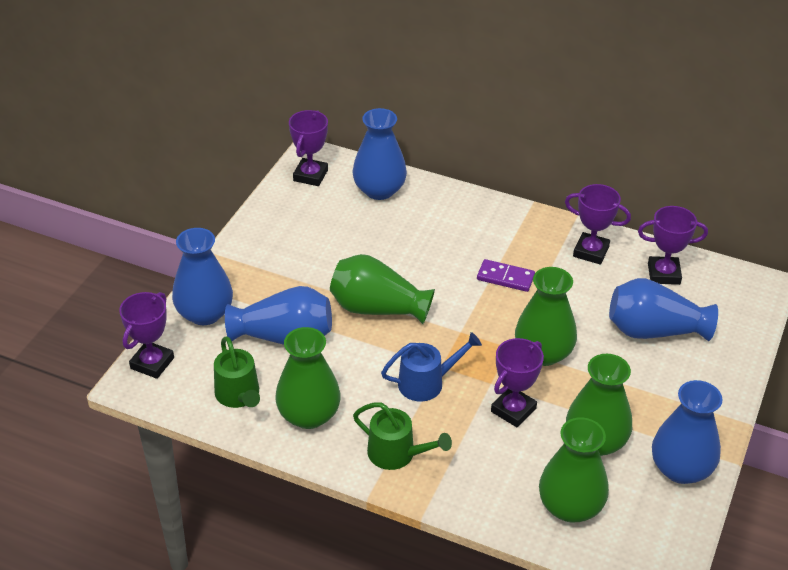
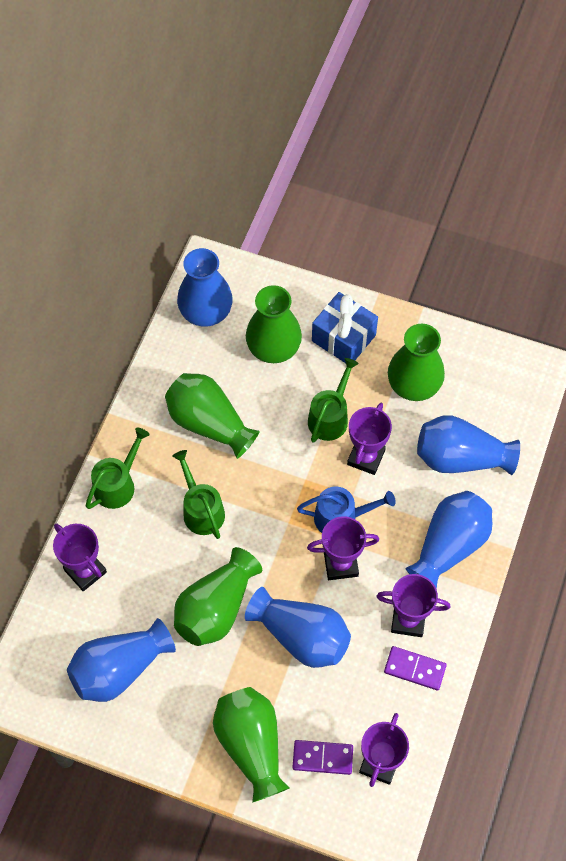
blue gift: none = 0 -> [312,292,378,363] = 1
green watering can: [214,337,260,408] [353,402,452,470] = 2 -> [86,427,150,509] [172,450,225,539] [308,358,359,443] = 3
purple domino: [477,259,535,292] = 1 -> [292,740,353,775] [384,646,447,691] = 2

